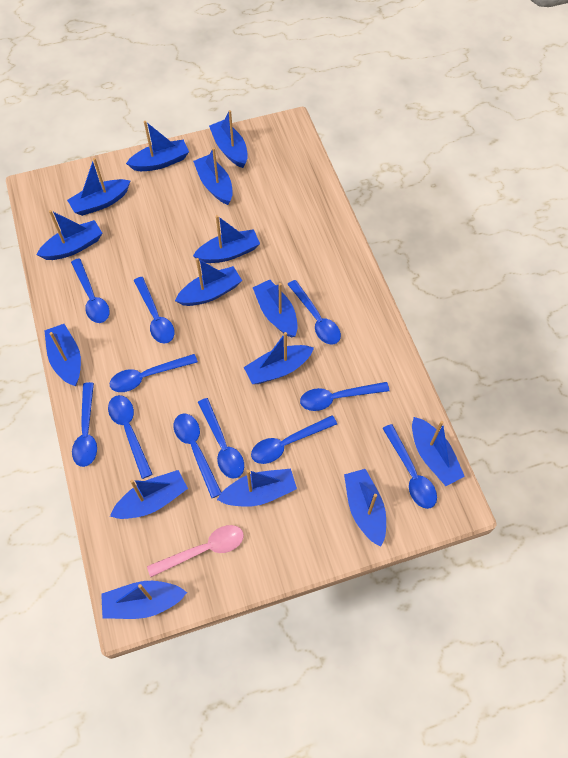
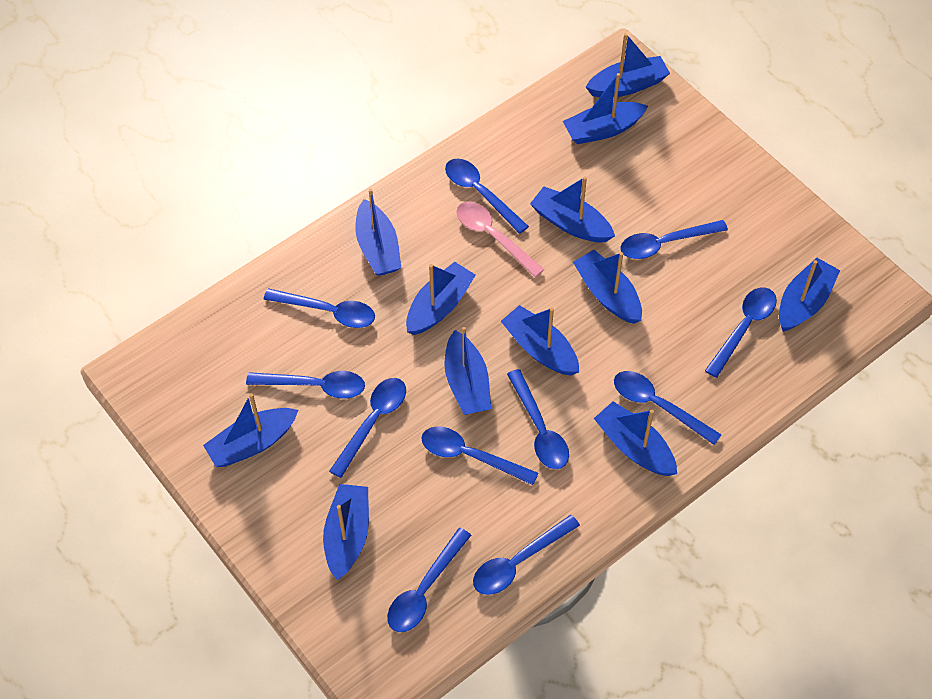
blue boat: [37,210,102,260] [44,324,81,386] [67,158,130,216] [101,581,187,619] [110,470,188,519] [126,121,189,171] [175,258,242,306] [193,148,233,205] [193,215,260,263] [209,110,248,168] [217,468,297,507] [244,332,314,384] [253,280,298,338] [344,469,386,547] [412,417,465,486] = 15 -> [203,393,298,467] [323,484,369,580] [355,189,401,276] [406,262,476,335] [444,327,491,415] [501,305,579,376] [530,177,615,242] [563,73,648,144] [573,250,642,324] [586,33,670,97] [594,401,677,476] [779,258,840,332] = 12

